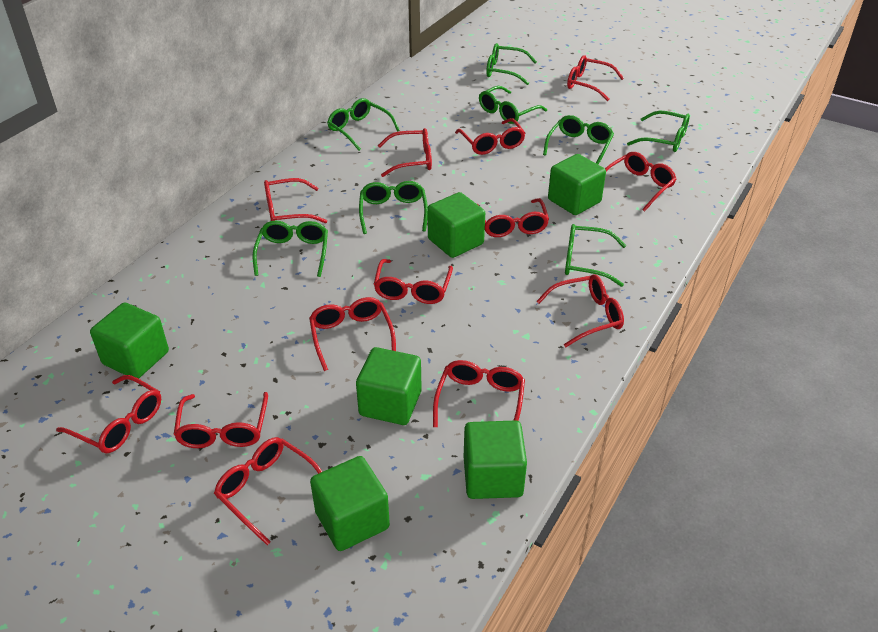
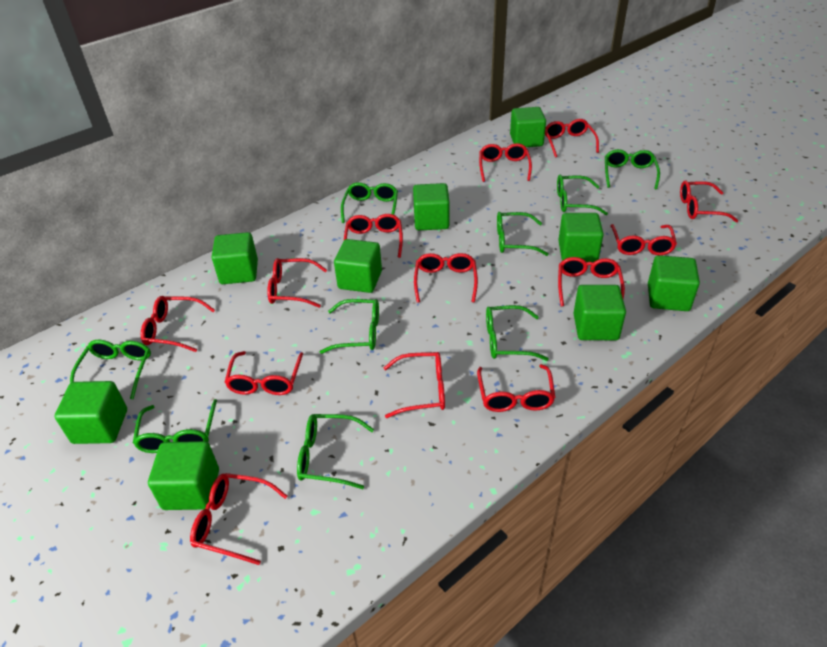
green cube: [90,302,169,379] [310,456,390,551] [356,347,422,425] [427,192,485,258] [464,420,527,499] [548,154,606,215] = 6 -> [54,381,127,444] [148,441,219,510] [212,232,258,284] [334,239,382,293] [413,183,450,230] [510,107,546,147] [558,213,604,262] [573,285,626,340] [648,255,700,311] = 9
green glasses: [253,221,328,277] [327,98,400,151] [359,181,428,234] [479,86,547,124] [486,43,537,85] [543,115,614,165] [565,224,626,287] [627,111,690,152] = 8 -> [70,340,151,399] [133,399,217,453] [297,414,374,489] [320,299,379,354] [341,182,398,223] [486,305,549,361] [497,212,549,256] [557,175,608,215] [605,149,660,189] = 9

